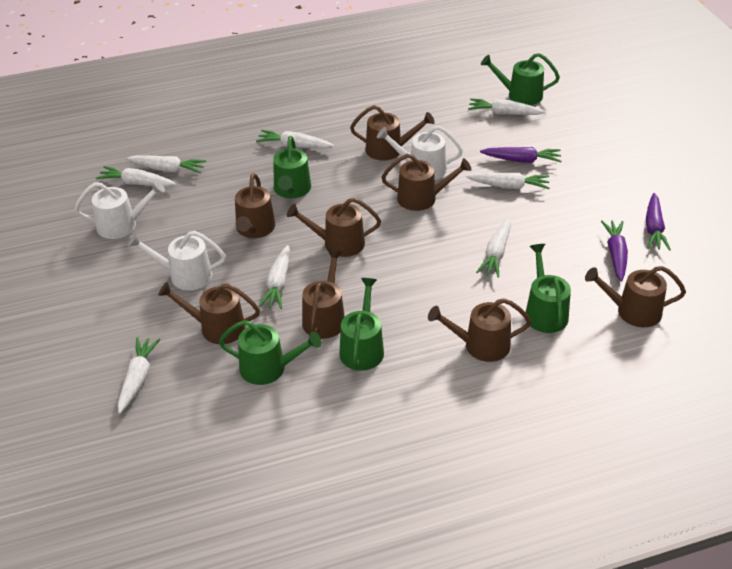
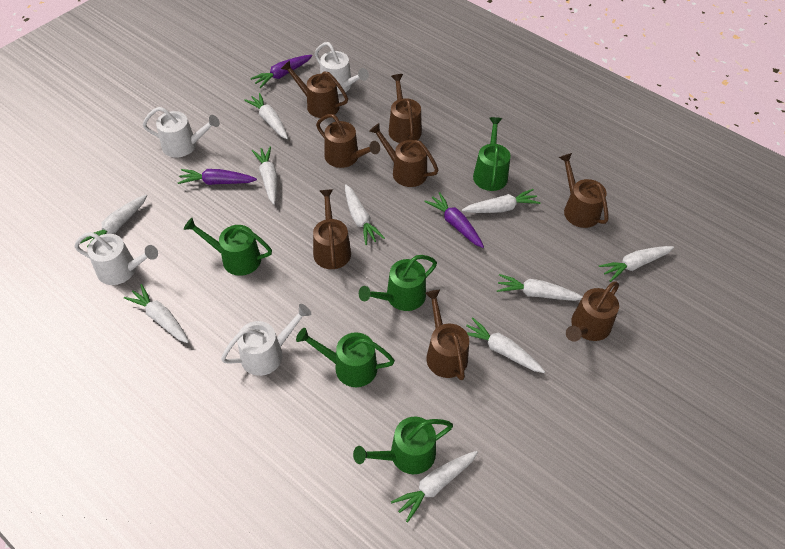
white carrot: [96,166,176,187] [118,337,161,414] [127,156,206,173] [256,130,334,149] [258,245,291,309] [466,173,549,189] [468,98,545,115] [476,218,511,278] = 8 -> [80,195,147,248] [124,284,189,343] [244,93,288,139] [252,147,277,205] [345,184,385,245] [391,451,478,523] [462,189,540,213] [466,317,545,373] [497,274,583,301] [599,246,674,282] = 10
white watering can: [74,180,165,239] [128,231,226,290] [377,126,463,180] = 3 -> [74,232,158,285] [143,107,220,158] [221,304,311,376] [315,42,369,94] = 4

